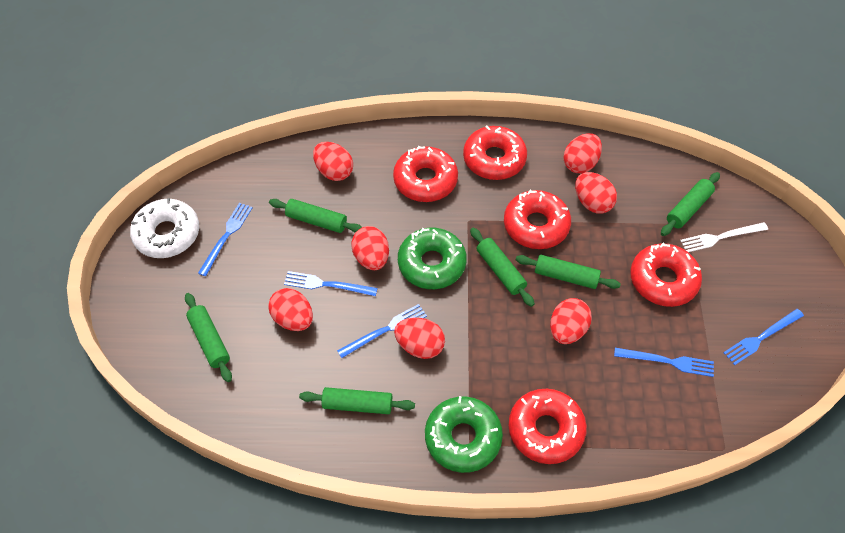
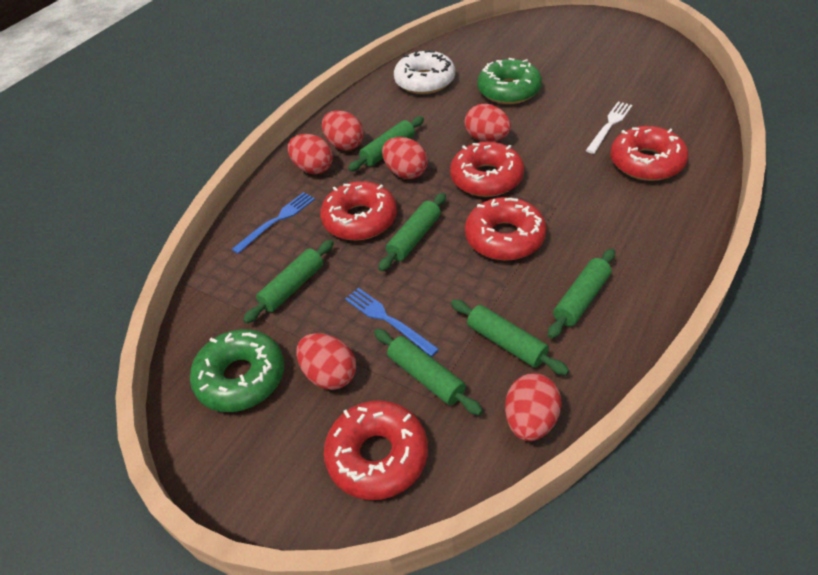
blue fork: [198,203,253,276] [284,271,378,296] [337,304,427,358] [614,348,714,377] [724,309,804,365] = 5 -> [232,192,315,254] [345,288,439,357] = 2
red egg: [268,288,313,331] [313,142,353,181] [351,226,389,270] [394,318,445,359] [550,298,592,344] [563,133,602,173] [575,172,617,214] = 7 -> [288,134,333,174] [296,333,356,390] [322,110,364,150] [382,137,428,179] [465,104,511,142] [505,373,562,441] = 6

